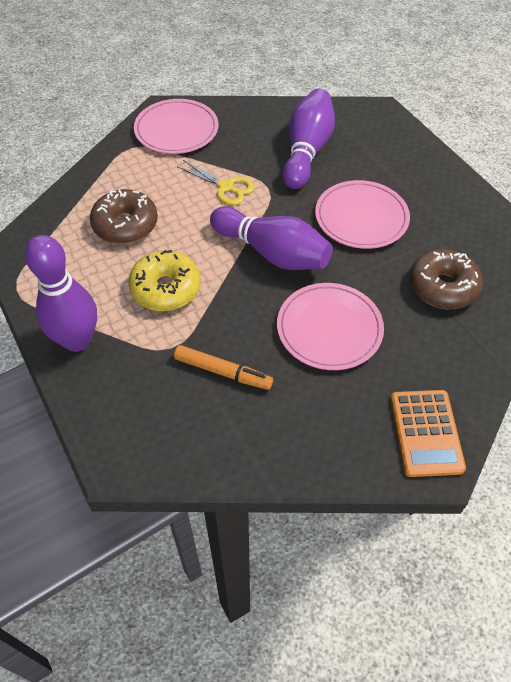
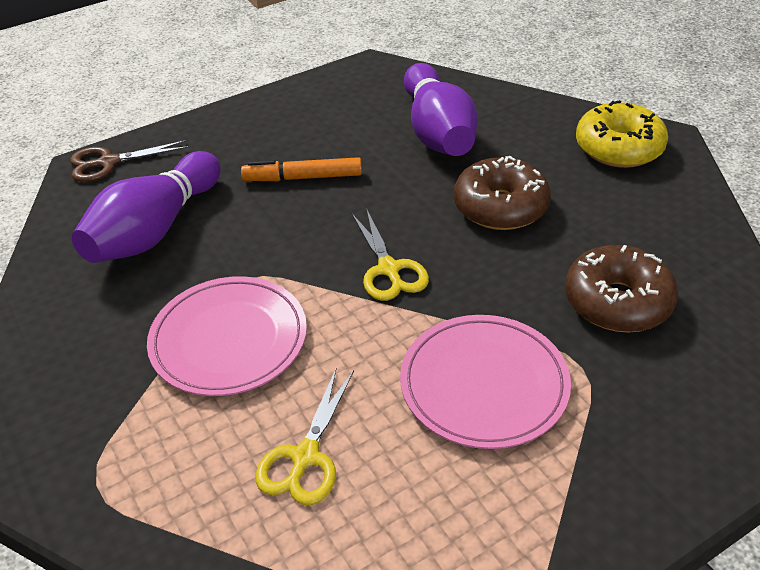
brown scissors: none = 0 -> [70,140,189,182] = 1
orange calculator: [390,390,466,477] = 1 -> none = 0
pink plate: [134,99,219,154] [277,283,384,370] [315,180,410,249] = 3 -> [147,276,307,396] [400,315,571,449] = 2
purple bowling pin: [25,235,97,352] [210,206,333,270] [283,89,335,189] = 3 -> [72,151,221,263] [404,63,478,156] = 2
yellow scissors: [177,160,255,205] = 1 -> [255,367,354,505] [352,208,429,301] = 2

